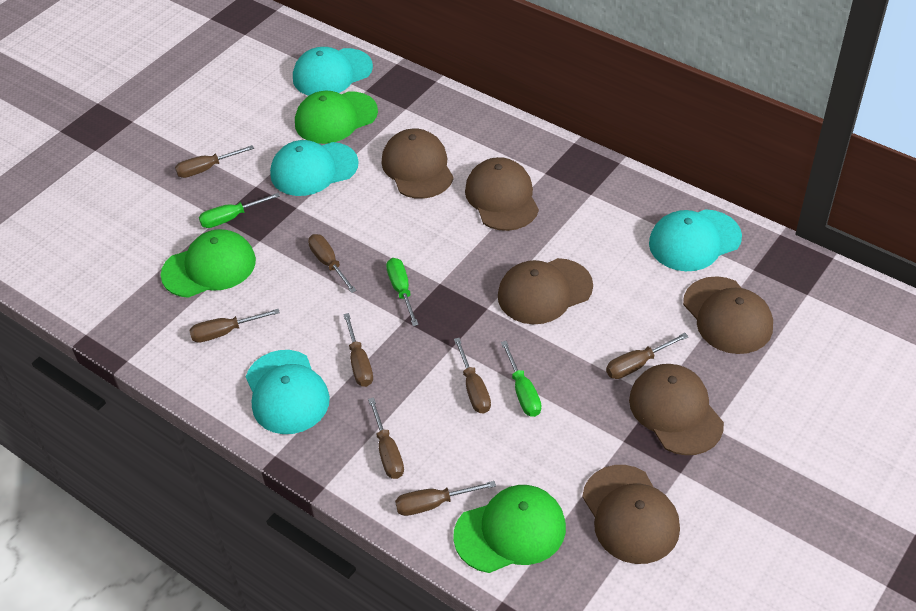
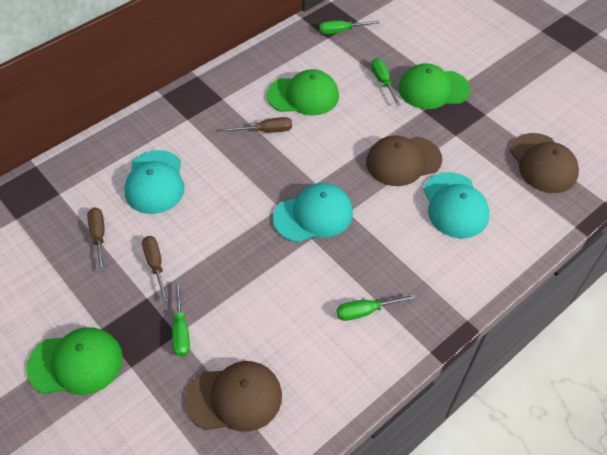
brown cap: [381,129,454,199] [465,157,539,231] [498,258,593,324] [582,465,680,564] [629,364,724,455] [683,276,773,354] = 6 -> [185,361,282,432] [366,135,442,186] [510,133,579,193] = 3
brown screwdriver: [175,145,254,178] [189,309,280,343] [308,234,357,293] [343,313,373,387] [368,397,404,479] [395,481,496,516] [454,338,491,413] [606,333,689,379] = 8 -> [87,207,105,272] [142,236,168,303] [224,117,292,133] = 3
green screwdriver: [199,193,280,228] [386,258,419,326] [501,341,542,417] = 3 -> [172,282,190,357] [319,20,379,34] [337,294,416,321] [371,58,401,106] = 4
turquoise cap: [246,350,330,434] [270,140,359,196] [293,47,373,96] [649,209,742,271] = 4 -> [124,150,185,214] [273,183,353,243] [424,172,489,238] = 3

